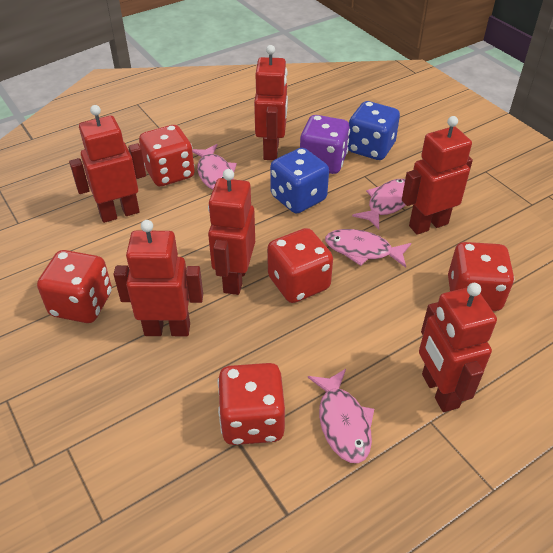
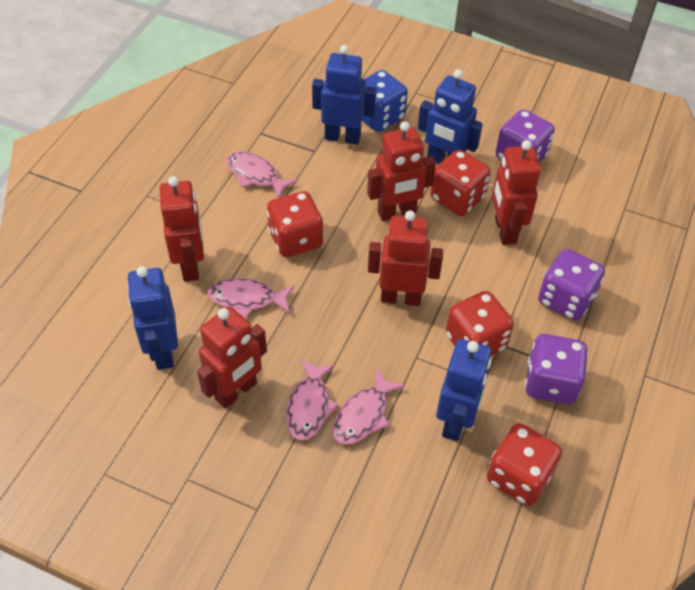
blue dice: [270,148,329,213] [348,101,400,160] = 2 -> [362,70,408,132] = 1
blue robot: none = 0 -> [127,266,178,370] [312,45,376,145] [418,69,483,164] [436,339,491,441] = 4
purple dice: [300,115,350,174] = 1 -> [496,109,555,163] [525,334,588,404] [538,249,605,320] = 3
red dice: [37,250,112,323] [139,125,195,186] [217,363,285,445] [267,228,333,303] [448,242,514,311] = 5 -> [267,191,323,257] [430,150,491,216] [446,291,514,356] [487,423,562,506] = 4
red robot: [69,105,146,223] [113,220,203,336] [208,169,255,295] [254,45,288,160] [402,116,473,235] [419,283,497,412] = 6 -> [160,176,204,282] [197,306,267,409] [367,121,436,221] [368,211,443,306] [492,140,541,245] = 5

